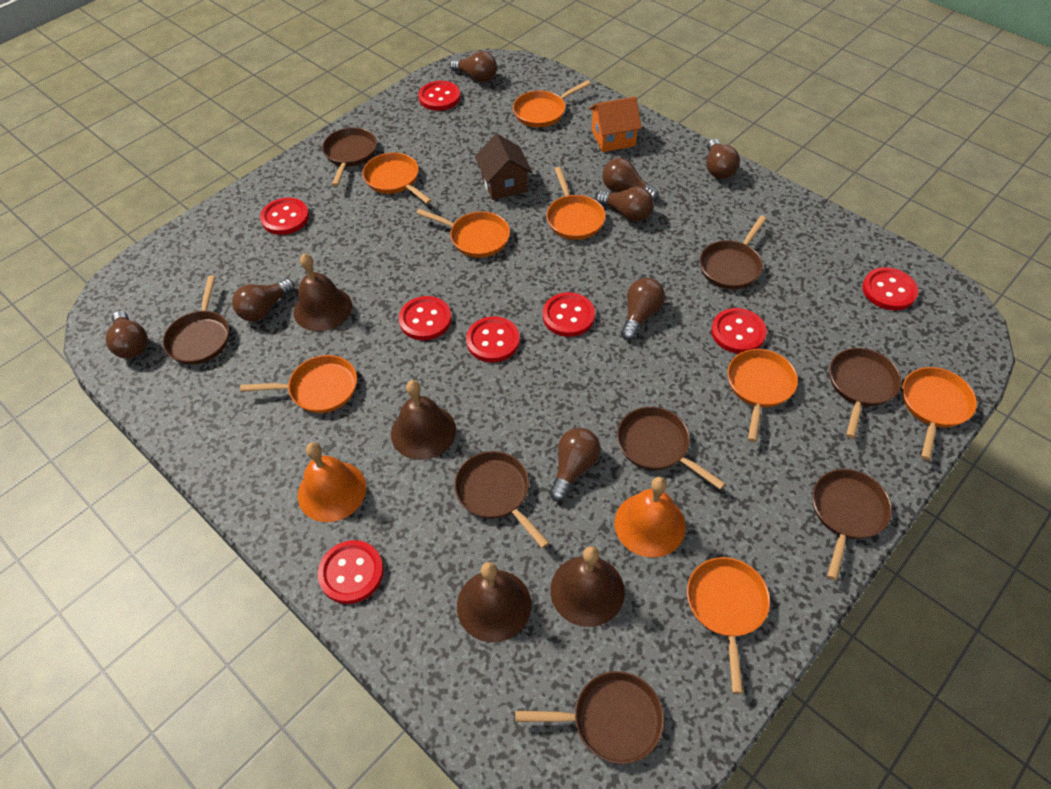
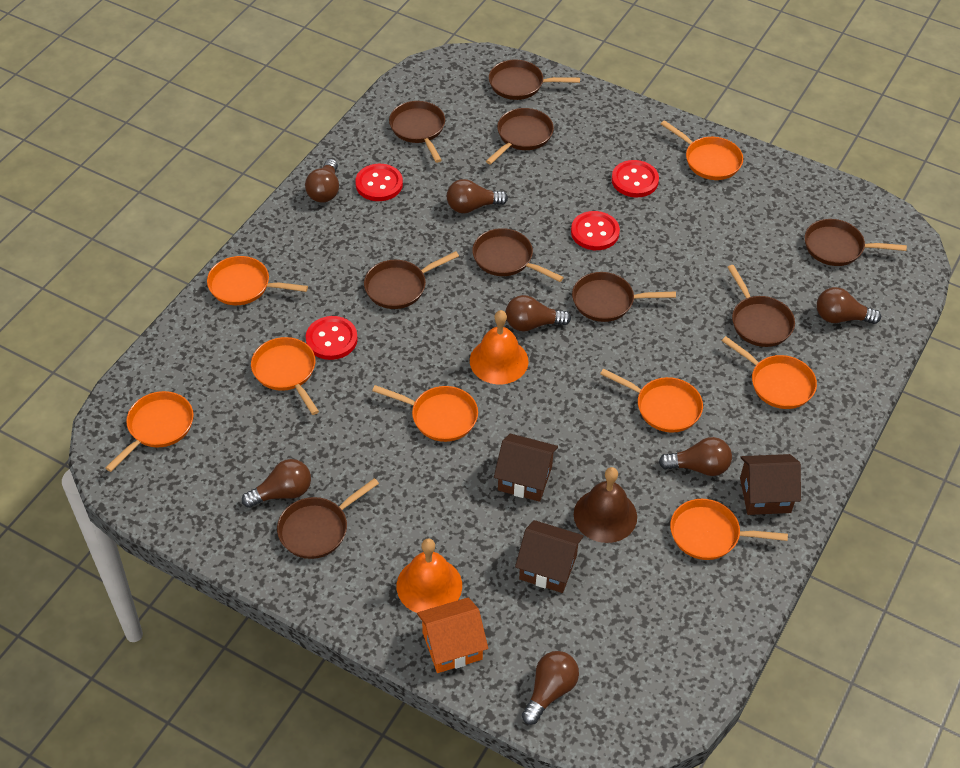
brown bell: [293,253,352,331] [391,380,456,460] [457,562,532,642] [550,546,625,627] = 4 -> [574,467,637,543] = 1
brown house: [475,134,533,200] = 1 -> [494,434,558,502] [515,520,584,593] [740,454,801,515] = 3
brown light bulb: [105,311,148,359] [232,279,295,321] [450,51,497,82] [549,428,601,502] [596,187,654,222] [602,158,659,201] [621,278,665,341] [706,139,740,179] = 8 -> [242,459,311,508] [305,159,339,203] [447,179,508,213] [505,295,571,332] [522,651,579,725] [659,437,732,476] [817,287,881,324] = 7
brown pan: [163,275,229,365] [322,127,377,187] [454,451,549,548] [515,671,664,764] [617,407,725,490] [700,216,767,289] [813,469,892,580] [830,348,901,438] = 8 -> [277,478,379,559] [364,251,459,309] [389,101,445,163] [472,228,564,282] [486,108,554,165] [489,60,580,100] [572,272,676,322] [727,265,795,347] [805,219,907,266] = 9
red button: [260,198,309,235] [318,540,384,604] [399,296,452,340] [418,81,460,111] [466,316,520,362] [543,292,595,337] [711,308,767,354] [862,267,918,310] = 8 -> [306,316,358,360] [355,164,403,201] [571,211,620,250] [612,160,659,197] = 4

